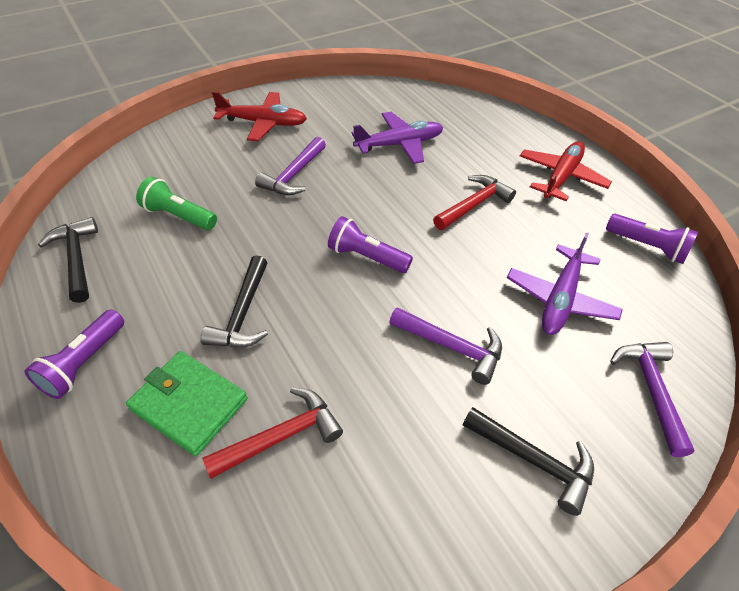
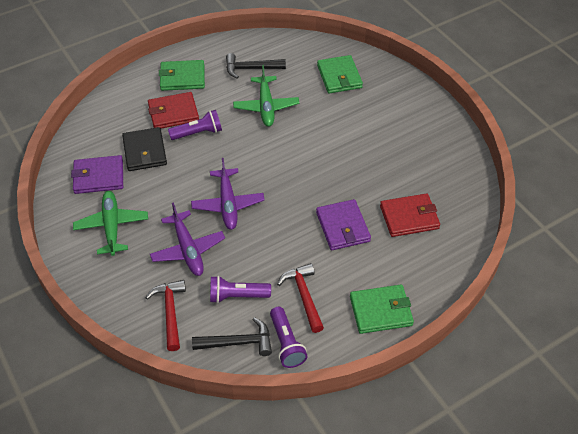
black hammer: [38,217,98,303] [201,255,268,347] [463,407,594,516] = 3 -> [192,317,272,356] [226,53,286,79] = 2
black wallet: none = 0 -> [122,127,167,171] = 1
green flashlight: [136,177,217,230] = 1 -> none = 0
green plane: none = 0 -> [73,191,148,256] [233,65,299,127] = 2
green wallet: [126,351,247,456] = 1 -> [159,60,205,91] [317,55,363,94] [350,285,414,334] = 3
purple hammer: [255,137,326,195] [389,307,502,385] [610,342,695,457] = 3 -> none = 0
purple wallet: none = 0 -> [71,155,123,194] [316,199,371,250] = 2
red plane: [212,91,307,141] [520,141,612,201] = 2 -> none = 0
red wallet: none = 0 -> [148,92,199,129] [380,193,440,237] = 2

